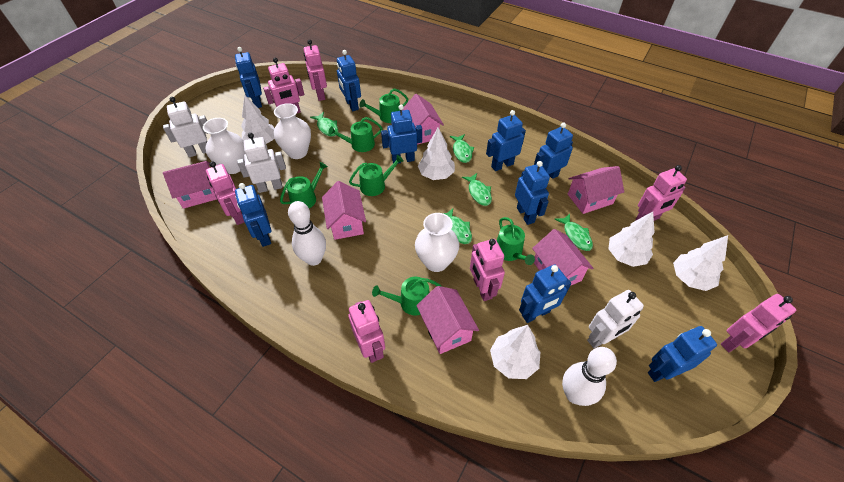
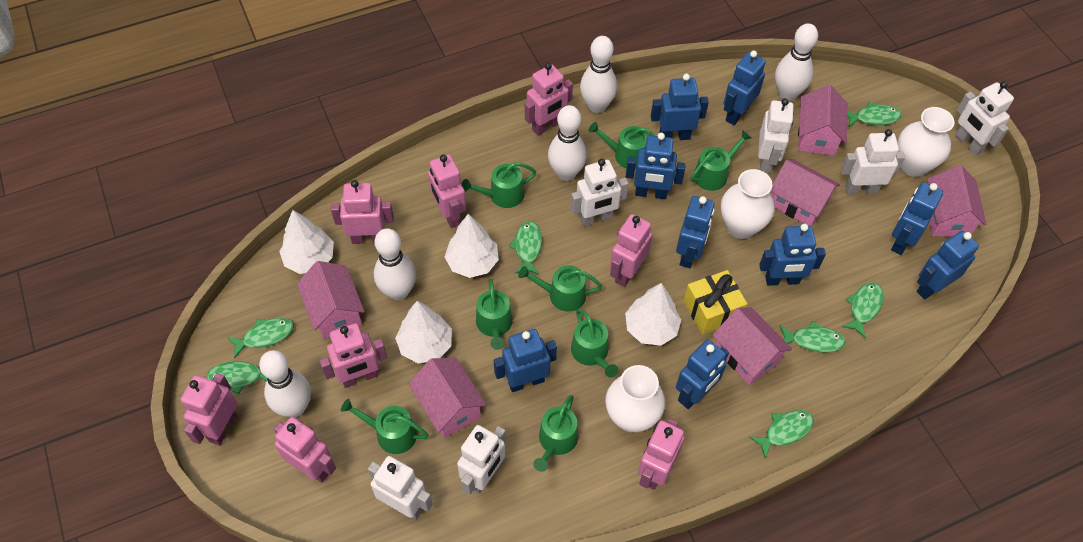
green fish: [310,112,338,136] [443,208,472,244] [450,134,474,163] [462,173,492,206] [554,214,593,251] = 5 -> [207,361,267,395] [227,318,294,359] [509,221,542,275] [749,410,814,459] [779,321,846,352] [842,282,884,338] [847,102,901,128] = 7
green watering can: [280,162,328,208] [328,117,383,152] [349,155,404,196] [360,89,408,123] [372,277,442,316] [497,217,535,265] = 6 -> [341,399,428,454] [461,162,536,208] [476,279,513,350] [518,265,602,311] [533,395,578,472] [571,309,618,378] [588,122,656,169] [690,131,752,191] = 8
pink robot: [206,161,245,225] [263,58,304,113] [304,40,327,101] [348,300,385,363] [470,239,505,301] [635,165,687,221] [721,294,796,352] = 7 -> [180,373,237,446] [274,417,336,483] [320,323,387,388] [331,180,394,244] [428,155,466,228] [525,63,573,136] [610,214,653,287] [638,418,685,490] = 8
white bowling pin: [288,201,326,266] [562,347,617,406] = 2 -> [259,350,311,417] [374,228,416,300] [548,105,587,181] [580,36,617,113] [775,23,818,101] = 5
white robot: [163,97,208,157] [237,133,286,193] [587,290,644,348] = 3 -> [368,456,433,519] [457,425,506,495] [571,159,628,227] [758,98,794,173] [841,129,905,195] [955,81,1014,156] = 6
white tree: [241,95,275,144] [418,128,455,180] [490,325,540,379] [609,212,655,267] [673,235,728,291] = 5 -> [279,210,334,274] [395,301,452,364] [445,214,499,278] [625,283,681,346] = 4
yellow gift: none = 0 -> [684,270,747,335] = 1

